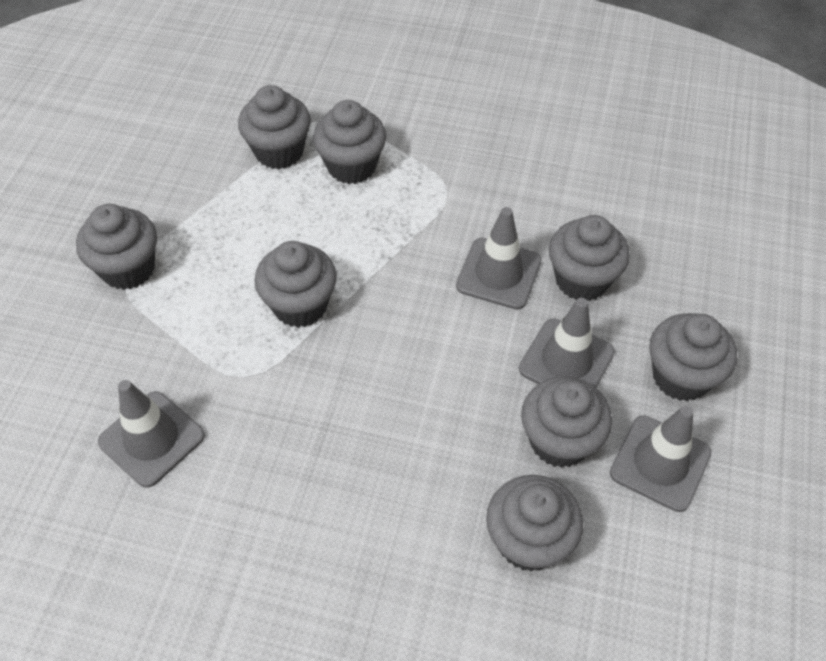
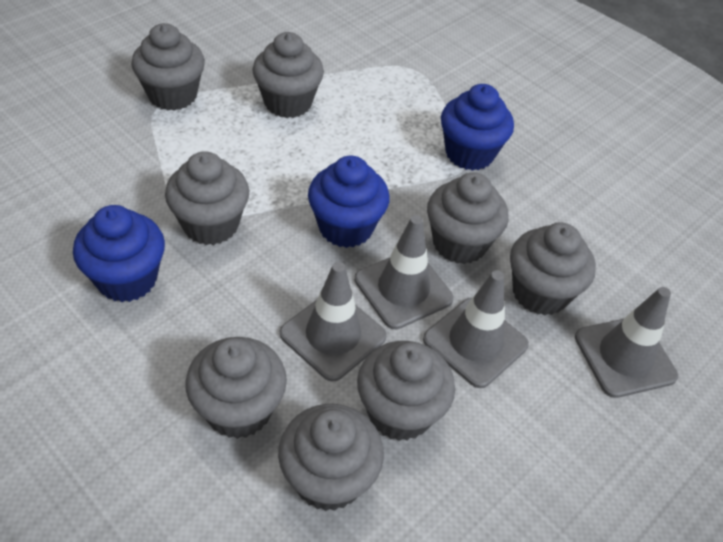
blue cupcake: none = 0 -> [73,205,165,302] [308,155,390,248] [441,84,514,171] = 3

